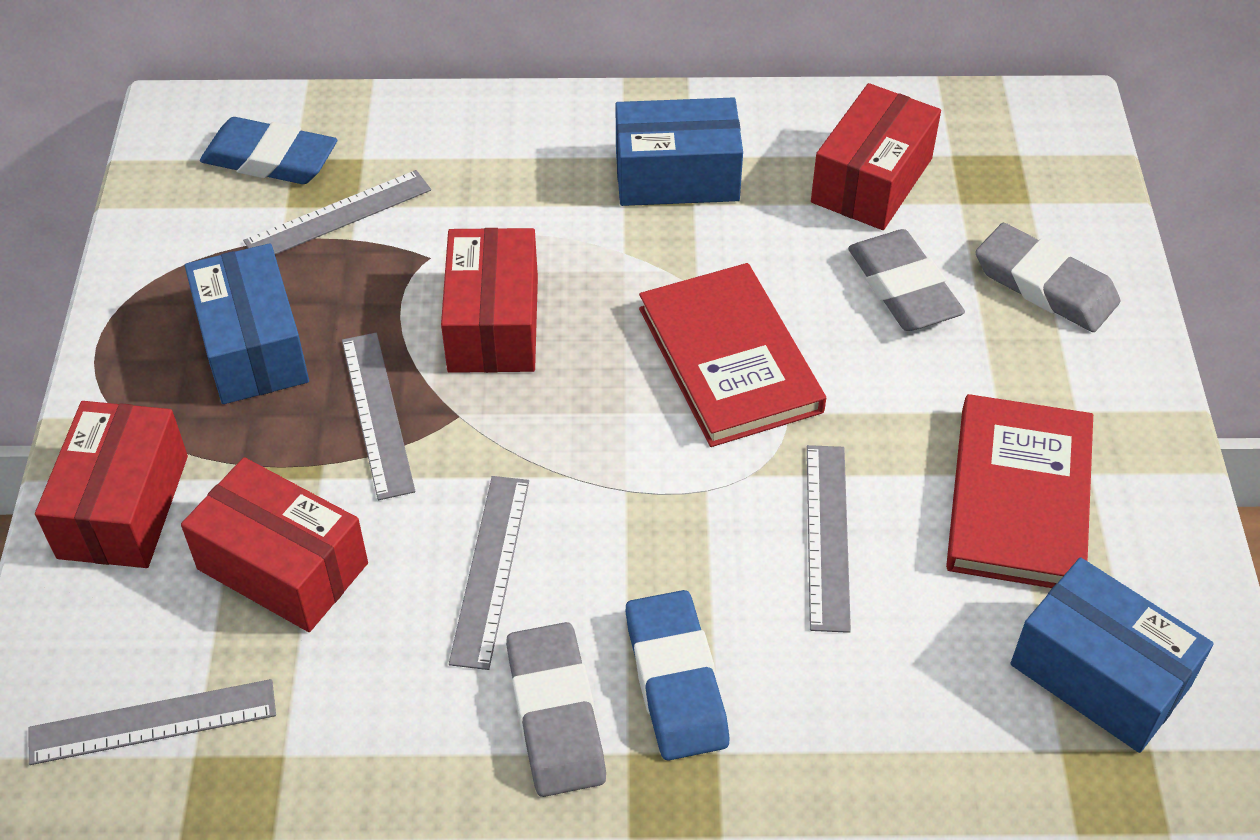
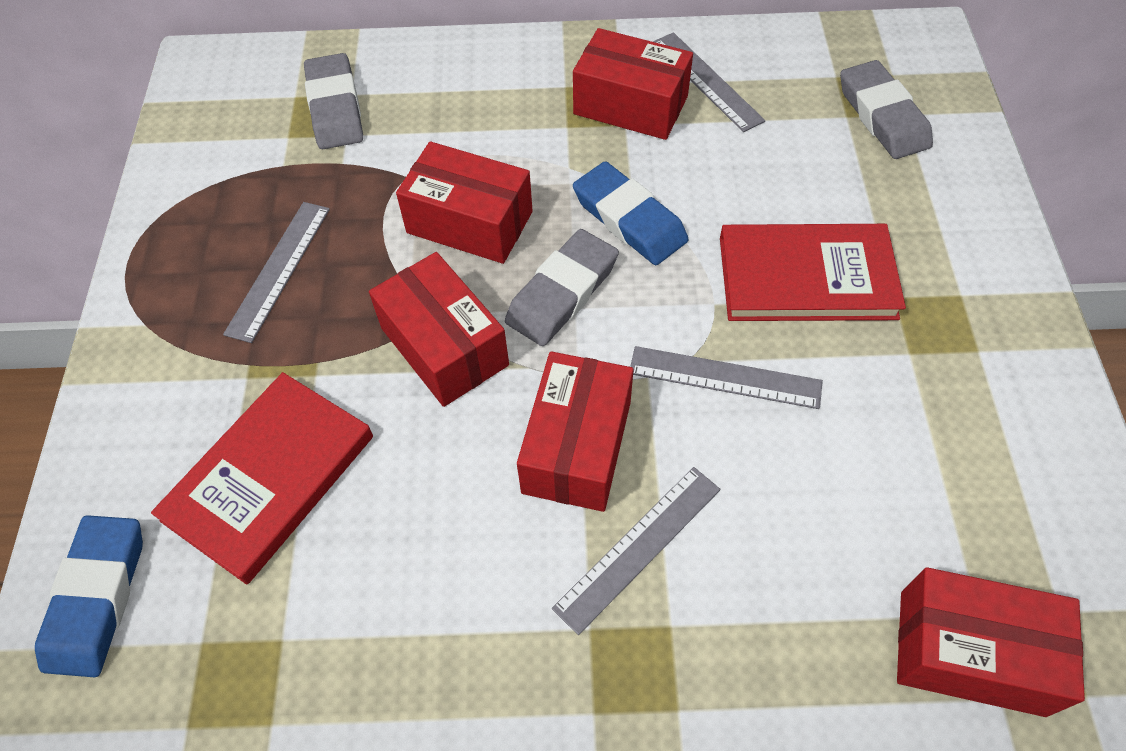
blue box: [185,243,309,404] [616,97,743,206] [1010,558,1214,753] = 3 -> none = 0
grey ruler: [28,679,276,765] [243,170,431,255] [342,333,415,500] [449,476,529,670] [807,445,851,633] = 5 -> [223,202,330,343] [552,467,721,635] [630,346,823,409] [653,32,765,132] = 4
red box: [35,401,188,568] [181,457,368,632] [441,228,538,373] [811,83,941,230] = 4 -> [369,252,509,407] [396,141,533,264] [517,351,634,512] [573,28,693,140] [897,567,1085,717] = 5

